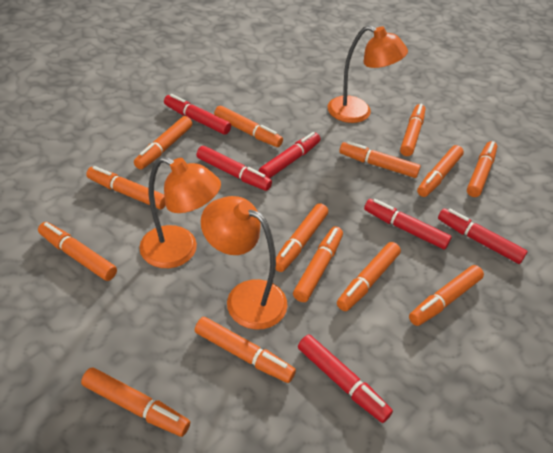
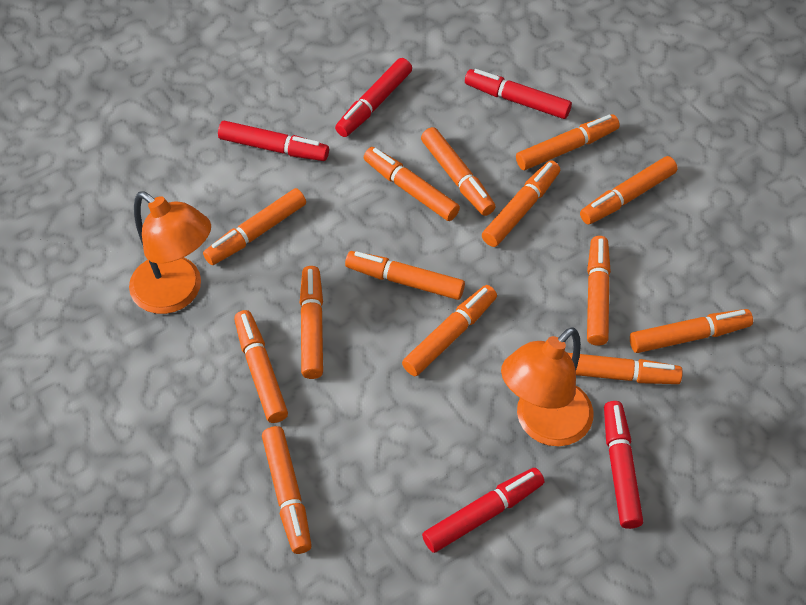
orange lamp: [139,156,221,268] [201,196,288,330] [328,25,408,123] = 3 -> [129,191,211,314] [501,327,593,446] = 2
red marker: [164,94,231,135] [197,146,272,191] [259,132,321,179] [298,334,393,423] [364,199,452,249] [438,208,527,264] = 6 -> [218,121,329,161] [335,58,412,137] [422,468,544,553] [465,69,572,119] [604,401,643,529] = 5

